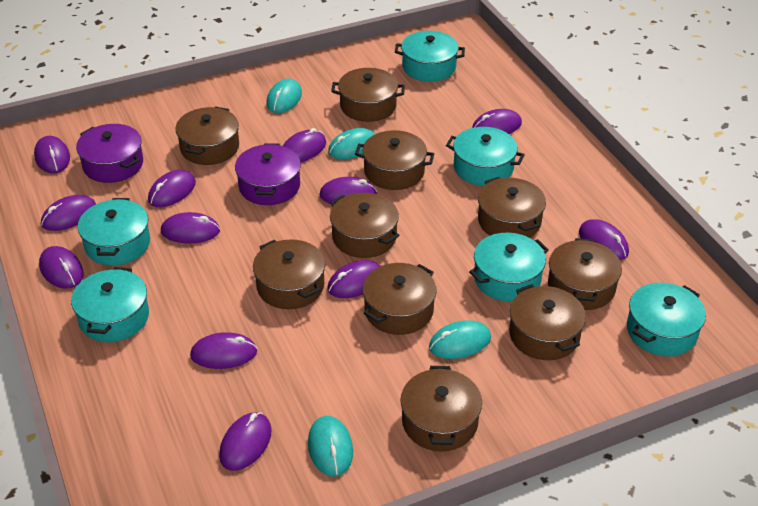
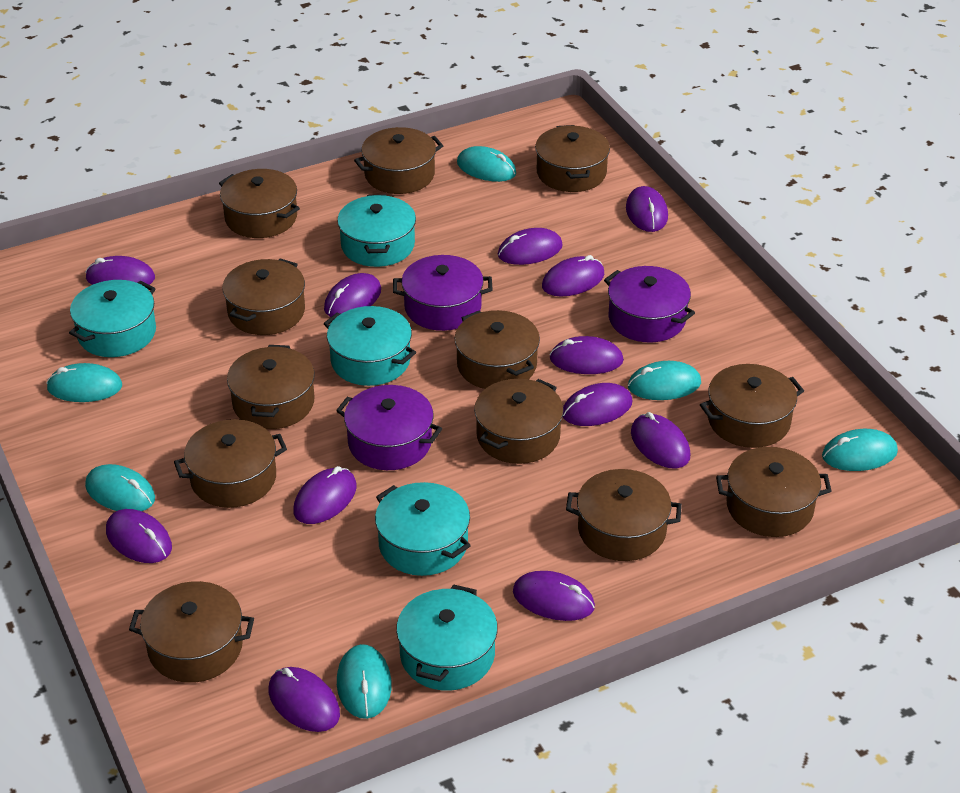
brown pot: [175,106,239,165] [253,239,325,309] [330,193,400,258] [331,68,405,122] [355,130,434,190] [363,263,437,335] [400,366,482,451] [478,177,546,238] [509,284,586,360] [548,238,622,310] = 10 -> [129,581,254,683] [174,419,287,508] [219,169,300,238] [222,258,305,335] [227,345,315,429] [354,127,443,194] [455,310,540,389] [474,379,564,464] [535,125,610,192] [566,469,682,561] [700,364,804,448] [716,447,832,537] = 12
purple pot: [76,124,143,183] [235,143,301,205] = 2 -> [336,385,442,470] [393,255,493,331] [604,266,695,343] = 3
turquoise mouse: [266,79,302,113] [308,416,353,476] [328,128,375,159] [429,320,491,359] = 4 -> [46,363,122,402] [85,464,155,511] [337,644,392,719] [457,146,516,182] [628,361,701,400] [822,429,898,471] = 6
turquoise pot: [71,267,149,342] [78,198,150,265] [395,31,465,82] [446,127,525,186] [469,233,549,302] [627,282,706,356] = 6 -> [69,280,156,357] [324,306,416,386] [337,194,416,267] [375,482,471,576] [396,584,498,691] = 5

